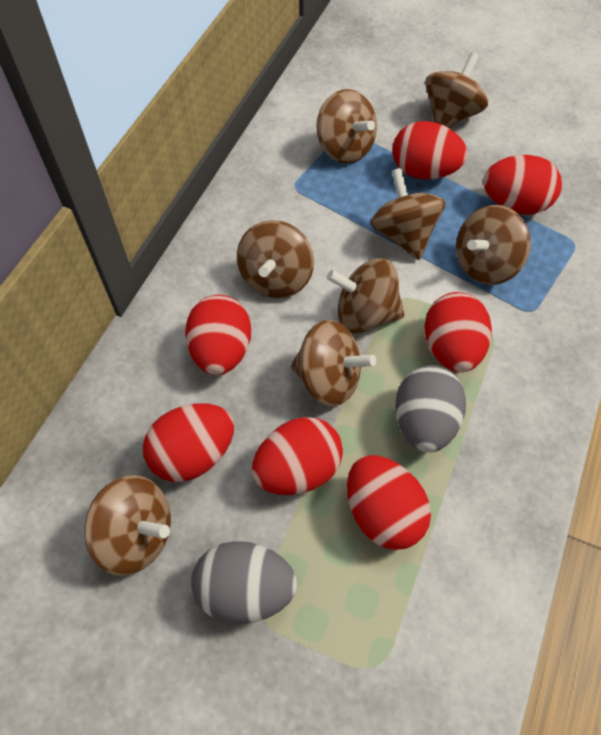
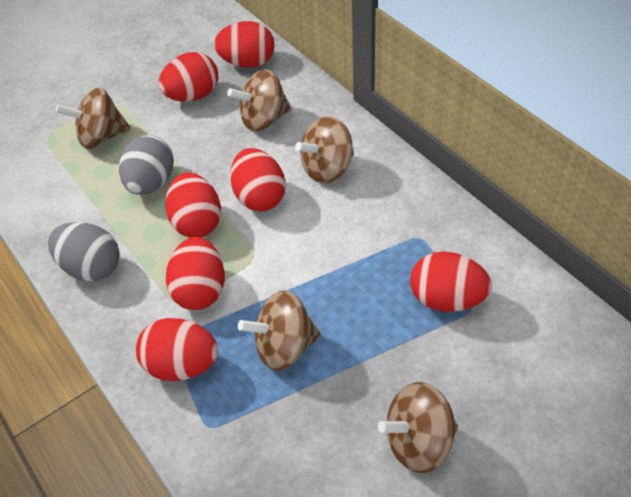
brown spinning top: [84,475,171,576] [237,220,314,298] [291,320,376,407] [316,89,377,164] [327,258,405,334] [370,168,445,260] [425,52,488,128] [456,205,531,285] = 8 -> [56,87,131,149] [227,69,291,132] [238,290,321,371] [295,116,354,183] [378,382,458,473] = 5

